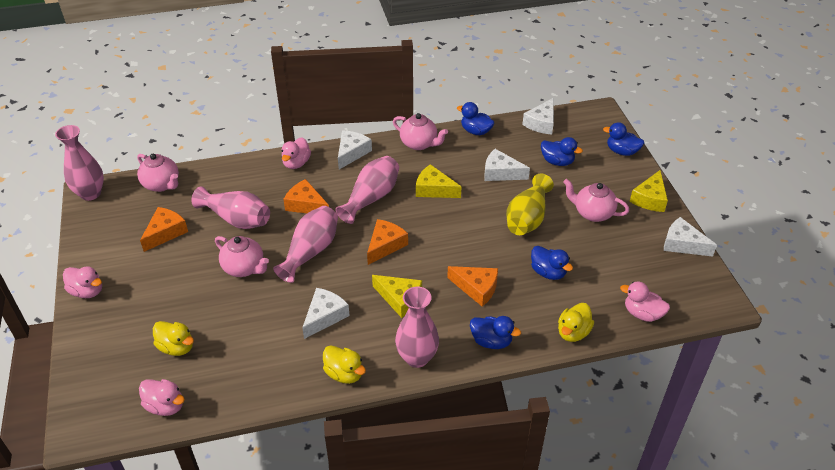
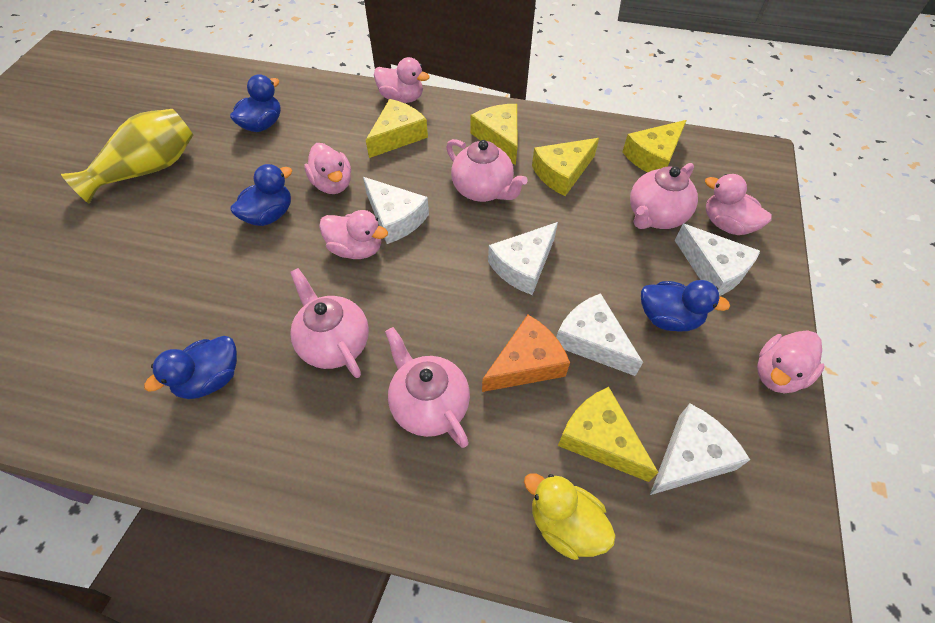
blue duck: [457,102,495,135] [470,316,521,349] [531,246,573,280] [541,137,583,166] [603,122,644,156] = 5 -> [144,336,237,399] [230,74,281,132] [230,164,292,226] [641,280,730,332] = 4
orange cheese: [140,207,188,252] [283,179,329,213] [367,219,408,265] [447,266,498,306] = 4 -> [482,315,570,392] = 1
pink duck: [63,267,102,298] [139,379,185,416] [282,137,311,169] [620,282,670,322] = 4 -> [304,143,351,194] [319,210,388,259] [374,57,430,103] [705,174,771,235] [757,330,825,393] = 5
pink vase: [55,125,104,201] [191,186,270,229] [273,206,338,283] [335,156,399,224] [395,287,439,368] = 5 -> none = 0
yellow cheese: [372,275,422,318] [416,164,461,198] [630,170,668,212] = 3 -> [366,99,428,158] [471,104,517,165] [532,138,599,196] [558,387,658,482] [622,120,687,173] = 5
yellow duck: [153,321,194,356] [323,345,366,384] [558,303,594,342] = 3 -> [524,473,616,560] = 1

